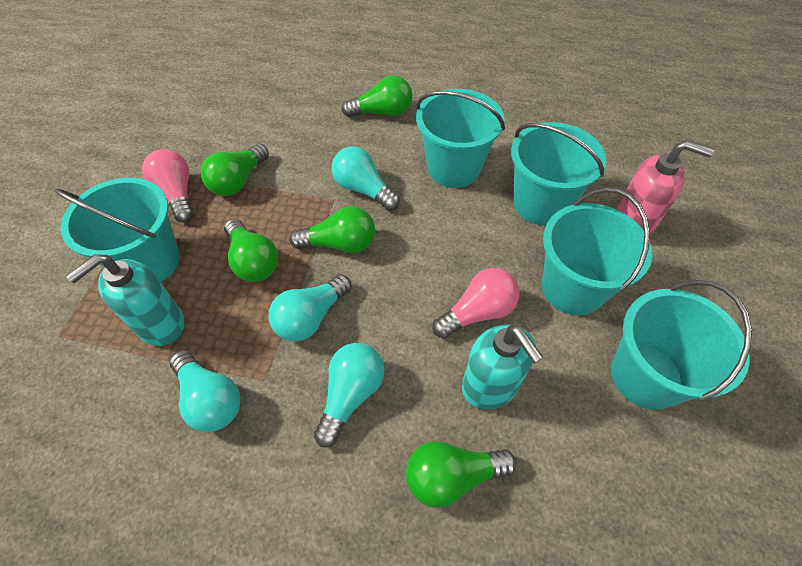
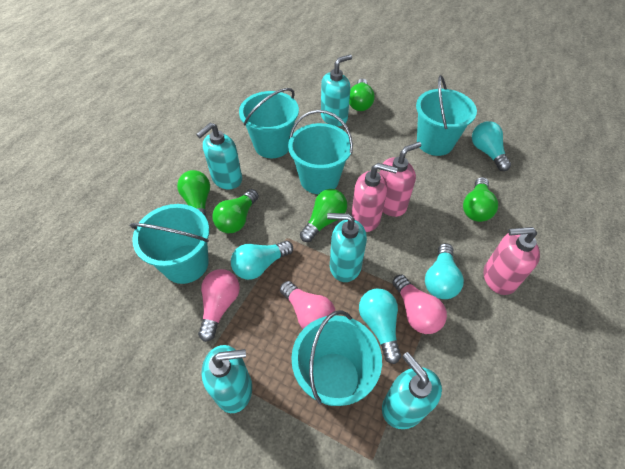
pink light bulb: [142,149,194,223] [432,268,520,339] = 2 -> [198,269,240,342] [280,281,336,329] [392,275,447,334] = 3
pink soap dispenser: [616,140,714,236] = 1 -> [351,163,398,232] [380,142,421,217] [484,227,540,295] = 3
turquoise soap dispenser: [66,254,185,346] [462,324,543,410] = 2 -> [196,123,242,189] [202,345,252,413] [321,55,352,126] [327,213,367,282] [382,352,442,429] = 5

